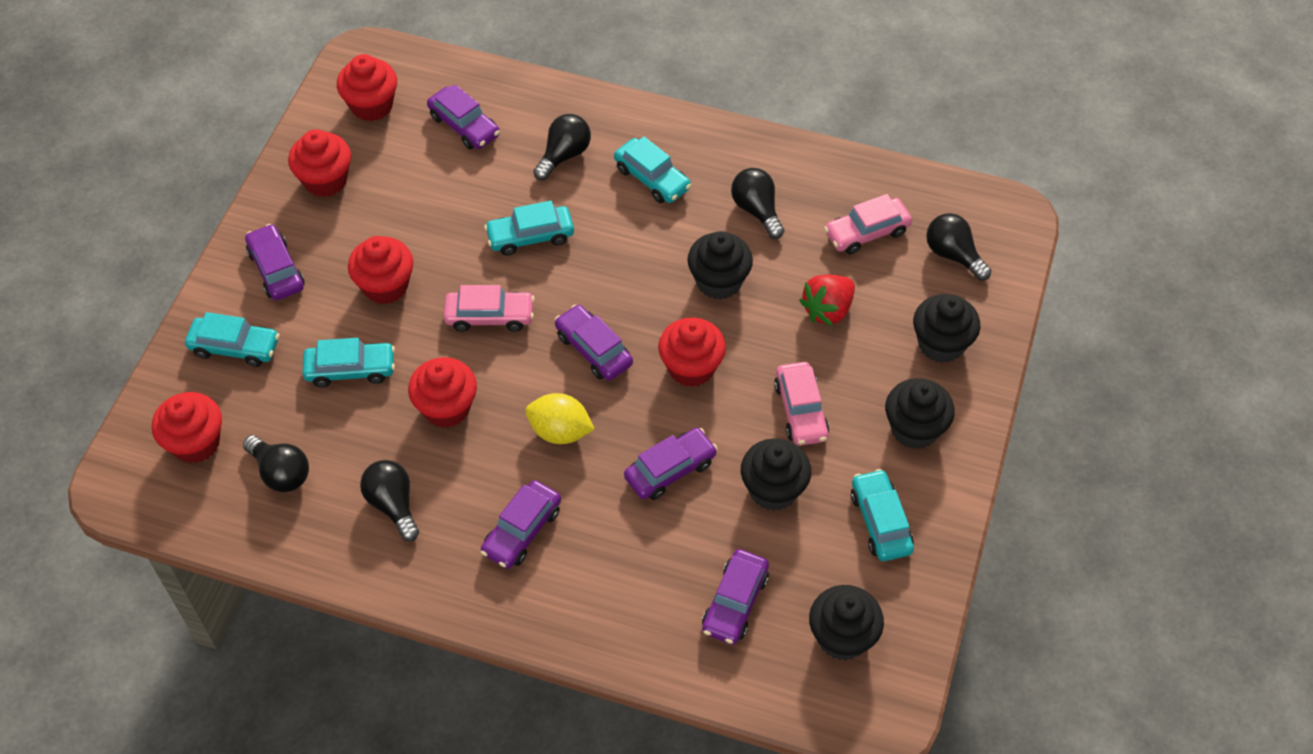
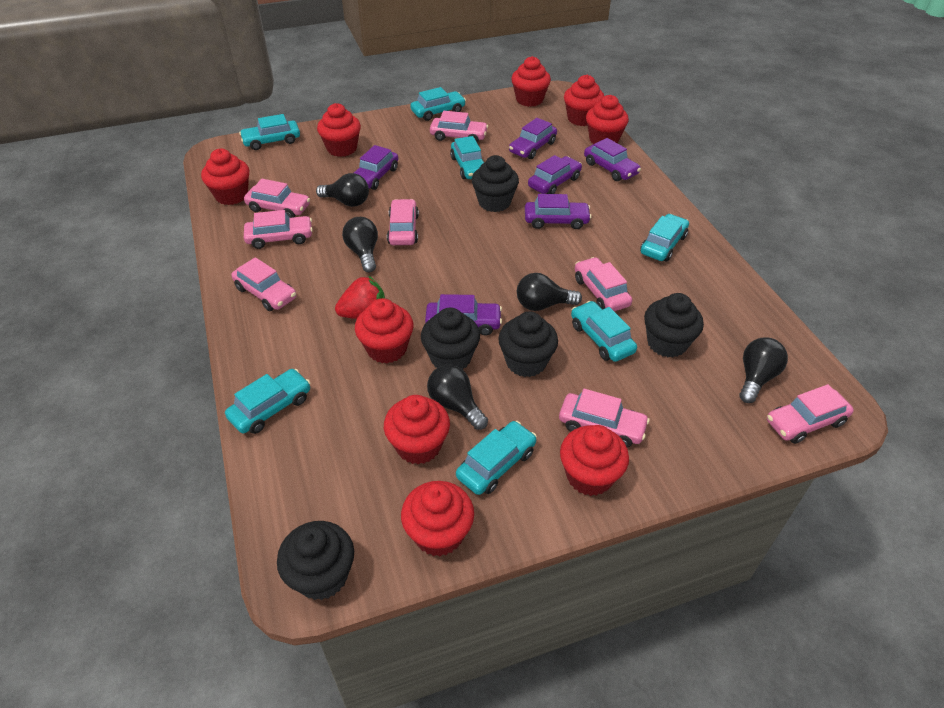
pink car: [444,285,535,332] [774,362,829,446] [824,194,912,254] = 3 -> [231,257,296,311] [244,179,310,218] [244,210,313,249] [387,199,419,245] [430,111,488,142] [559,389,650,447] [575,257,632,311] [767,384,854,444] = 8
red cupcake: [152,392,222,463] [288,129,351,197] [337,54,397,121] [348,236,414,304] [408,357,477,428] [658,318,726,387] = 6 -> [201,149,249,205] [317,103,361,157] [355,298,414,363] [384,395,450,465] [401,481,474,556] [511,56,551,107] [560,425,629,496] [564,75,604,126] [586,95,629,144] = 9
turquoise car: [185,312,279,367] [302,338,395,388] [484,201,574,256] [614,137,691,203] [851,469,914,561] = 5 -> [225,369,311,434] [239,114,300,150] [410,87,466,121] [450,136,484,179] [456,421,537,495] [571,301,637,362] [640,214,689,261] = 7
yellow lemon: [525,393,595,444] = 1 -> none = 0

